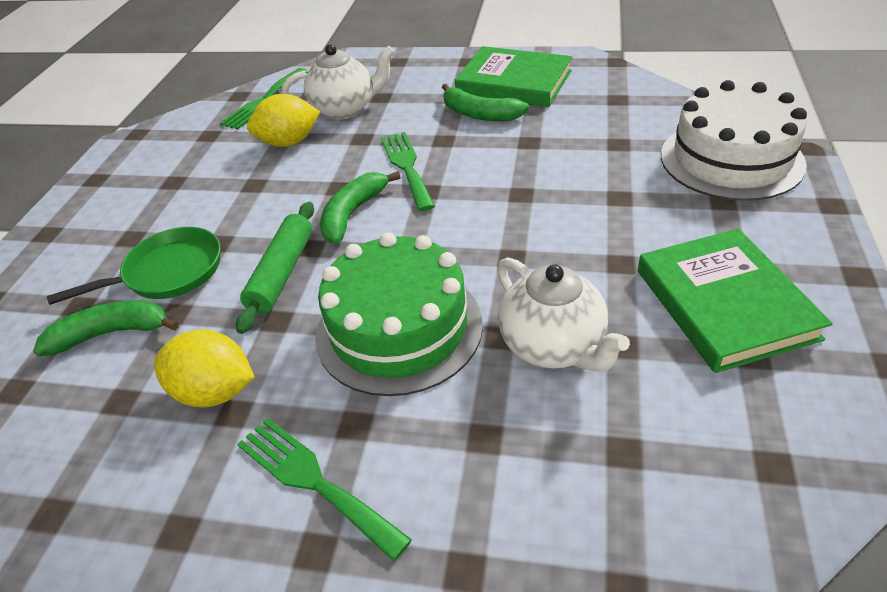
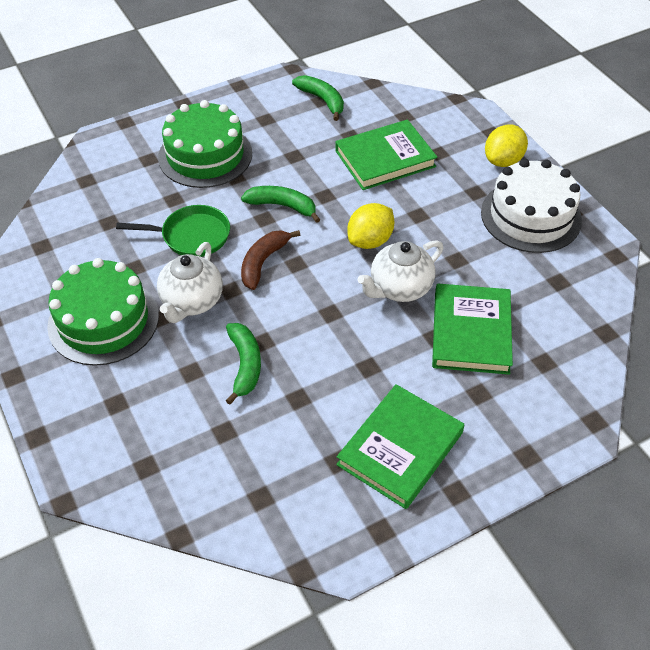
brown banana: none = 0 -> [241,230,300,290] = 1
green book: [455,46,572,107] [638,228,833,373] = 2 -> [335,120,438,190] [336,384,464,509] [432,284,513,375] = 3
green cake: [315,232,483,396] = 1 -> [47,258,159,366] [158,100,252,188] = 2
green fork: [220,68,308,130] [237,418,412,561] [381,132,435,211] = 3 -> none = 0
green rolling pin: [236,202,314,334] = 1 -> none = 0

